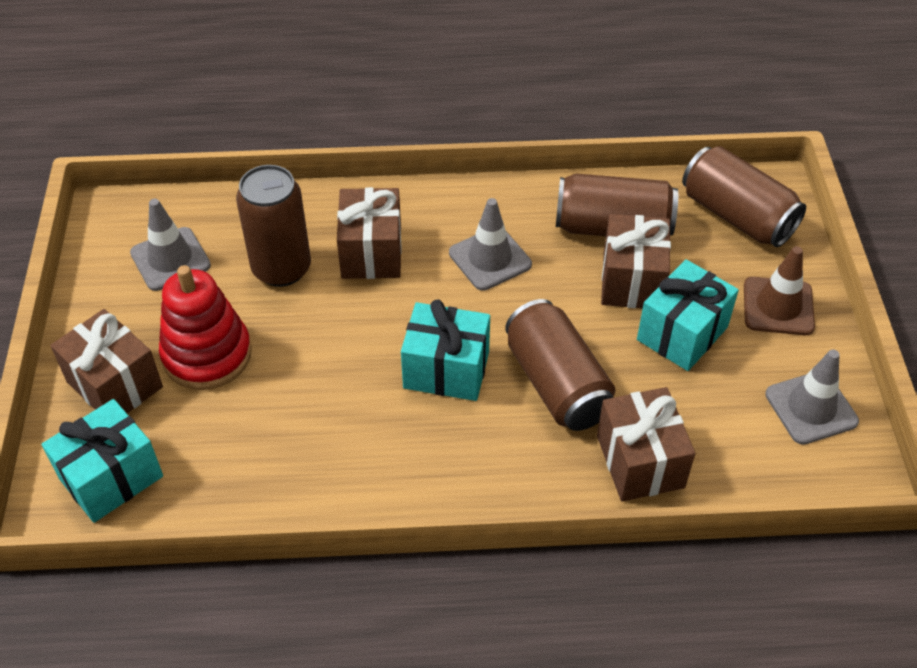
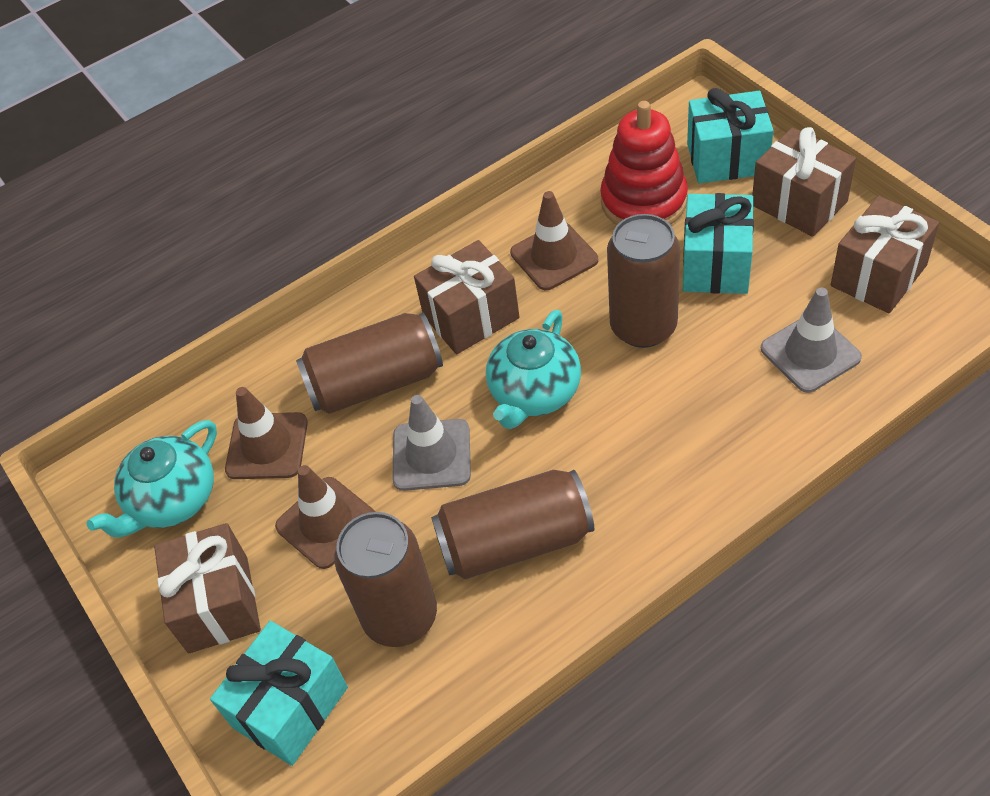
brown traffic cone: [744,246,815,335] = 1 -> [225,387,308,479] [275,465,375,569] [510,191,598,290] = 3
grey traffic cone: [130,199,211,291] [449,198,532,291] [765,349,859,445] = 3 -> [392,395,471,491] [761,288,862,393] = 2
turquoise teapot: none = 0 -> [86,420,217,538] [486,310,581,429] = 2

